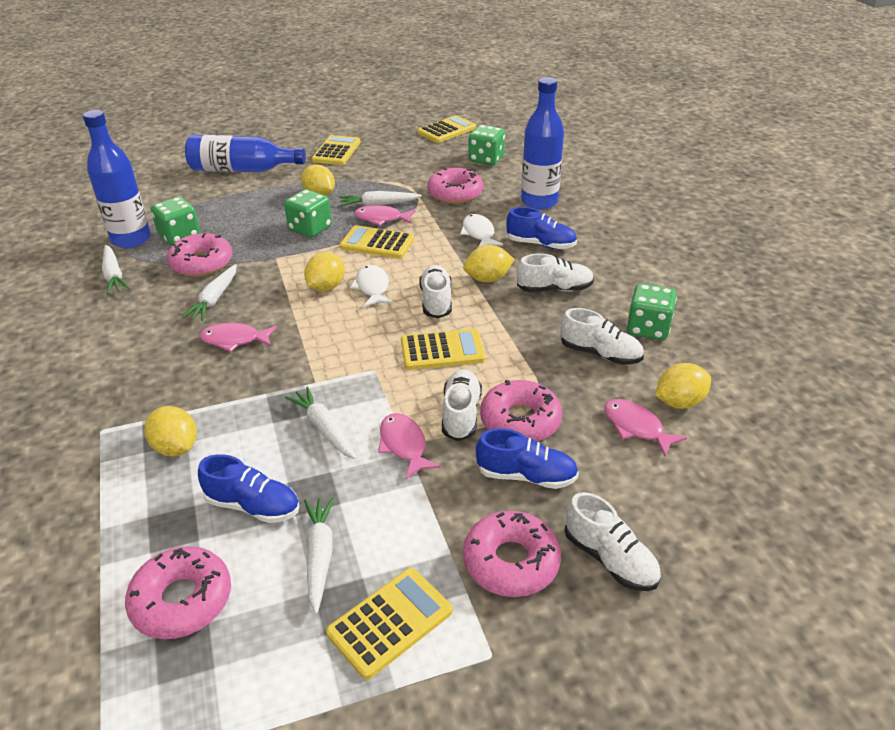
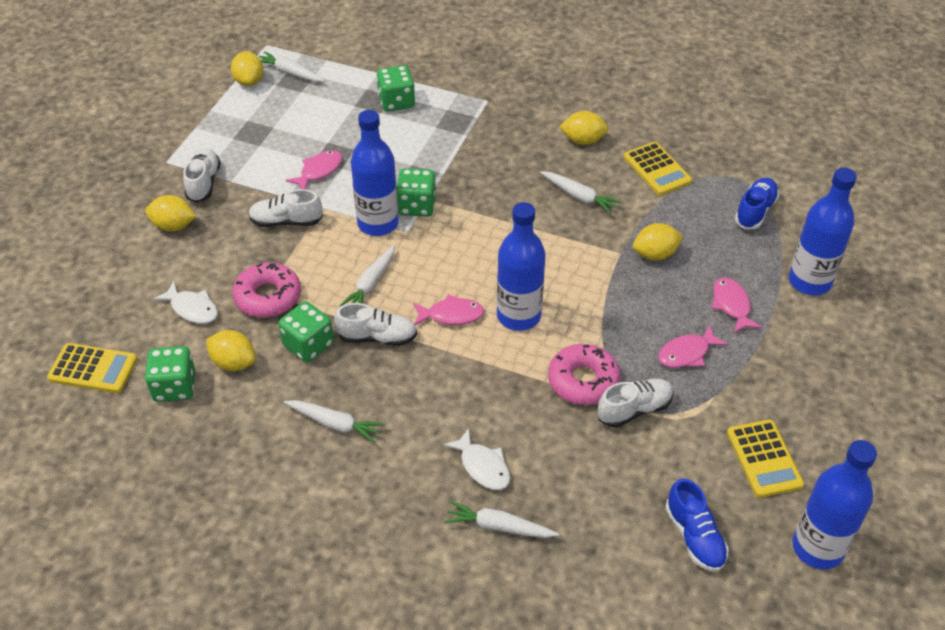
blue bottle: [83,110,151,248] [185,135,306,173] [521,77,564,210] = 3 -> [351,110,399,236] [497,202,546,331] [789,168,857,295] [792,440,877,569] = 4
blue shoe: [198,454,299,523] [476,428,579,489] [506,207,577,249] = 3 -> [665,478,729,572] [735,178,779,229] = 2
pink donut: [125,546,231,639] [167,233,233,277] [427,167,483,204] [463,511,561,597] [480,380,562,441] = 5 -> [232,262,301,318] [548,344,620,405] = 2
white shoe: [419,265,452,318] [442,369,482,441] [517,253,594,292] [560,308,644,365] [565,492,661,591] = 5 -> [183,148,221,203] [248,189,323,227] [334,303,417,346] [598,378,674,428] = 4
yellow calculator: [312,135,360,165] [326,568,452,680] [340,225,414,259] [401,329,485,370] [418,115,476,143] = 5 -> [47,343,137,393] [624,142,692,195] [727,419,804,498] = 3

